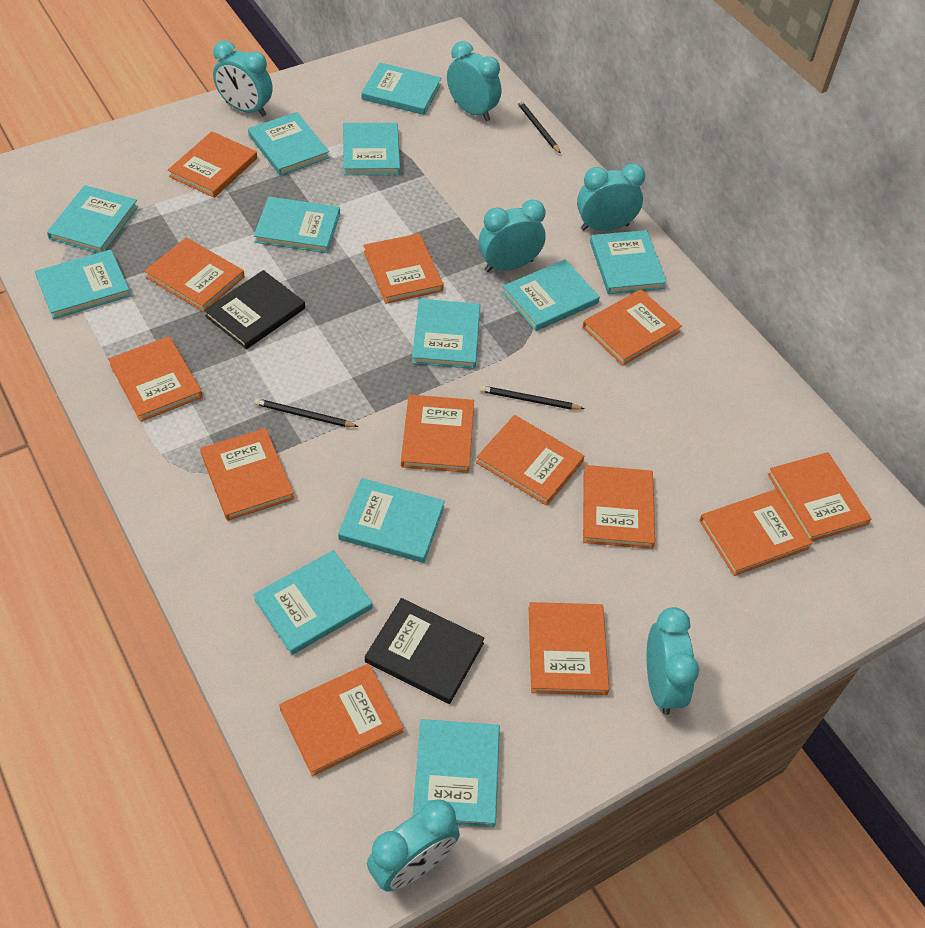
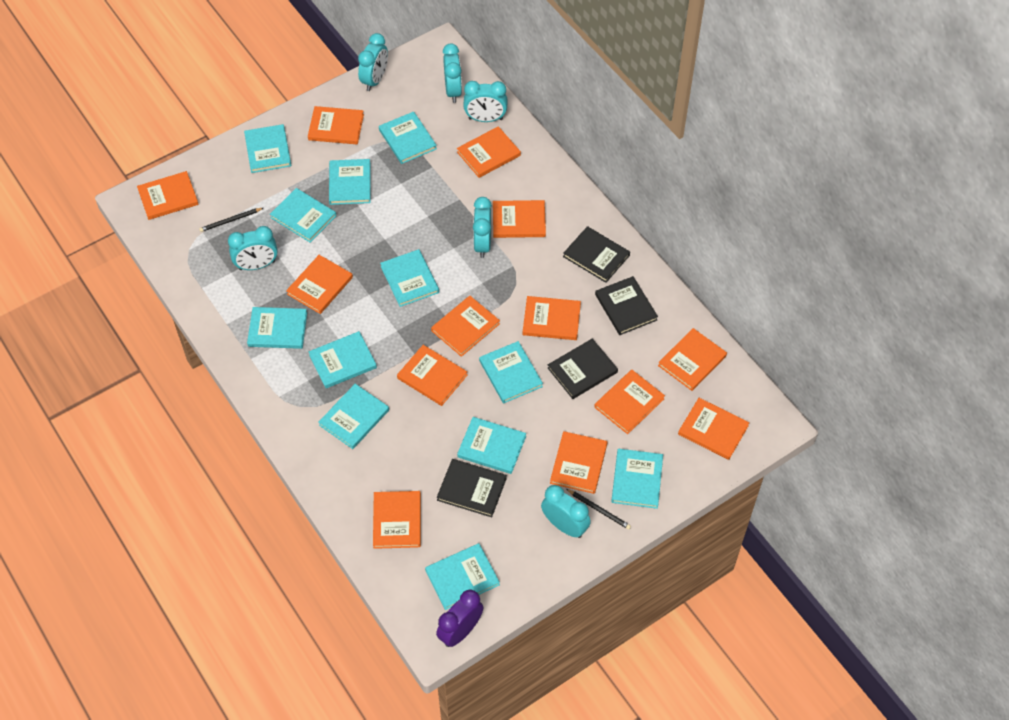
black book: [204,270,305,349] [365,598,485,704] = 2 -> [437,459,507,517] [548,338,618,399] [563,226,630,283] [595,276,658,335] = 4
black pencil: [254,398,359,427] [480,386,585,410] [517,99,561,154] = 3 -> [199,208,263,232] [566,489,631,530] = 2
purple clock: none = 0 -> [436,590,484,647] = 1

